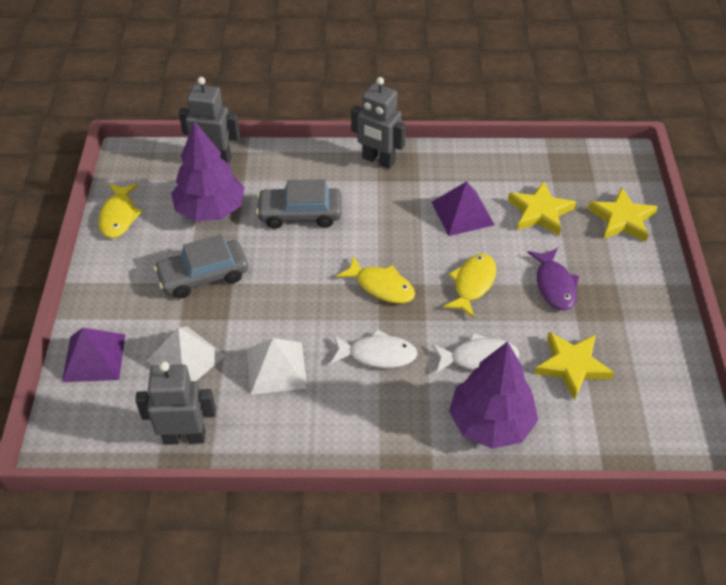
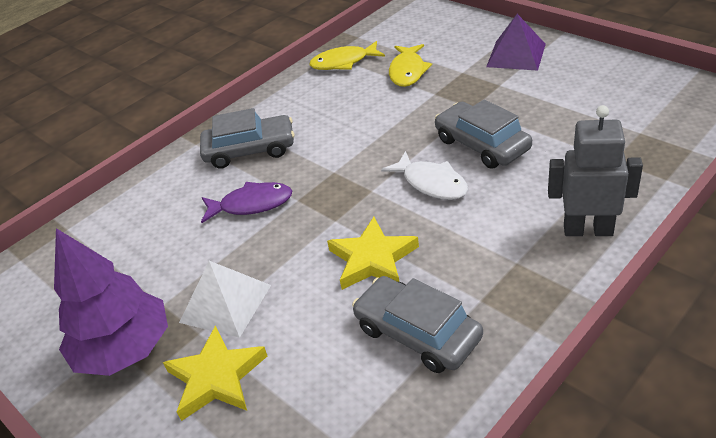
grey car: [154,234,248,299] [256,179,342,229] = 2 -> [200,108,295,169] [352,276,483,373] [435,99,532,169] = 3
grey robot: [135,361,216,445] [179,77,240,164] [351,77,406,169] = 3 -> [548,105,643,236] = 1
purple pyramid: [62,328,125,382] [431,181,495,236] = 2 -> [486,14,546,71] = 1
purple tree: [171,121,245,222] [449,341,538,449] = 2 -> [54,228,168,376] = 1
white fish: [330,329,418,368] [432,333,519,373] = 2 -> [381,151,468,200] = 1
white pyramid: [147,327,226,381] [247,338,307,395] = 2 -> [179,261,271,338] = 1
yellow fish: [98,183,143,238] [336,255,415,304] [443,254,496,318] = 3 -> [309,41,385,70] [389,44,432,87] = 2
yellow star: [508,181,576,235] [534,332,614,400] [588,188,658,242] = 3 -> [163,325,267,421] [327,217,419,290] = 2

